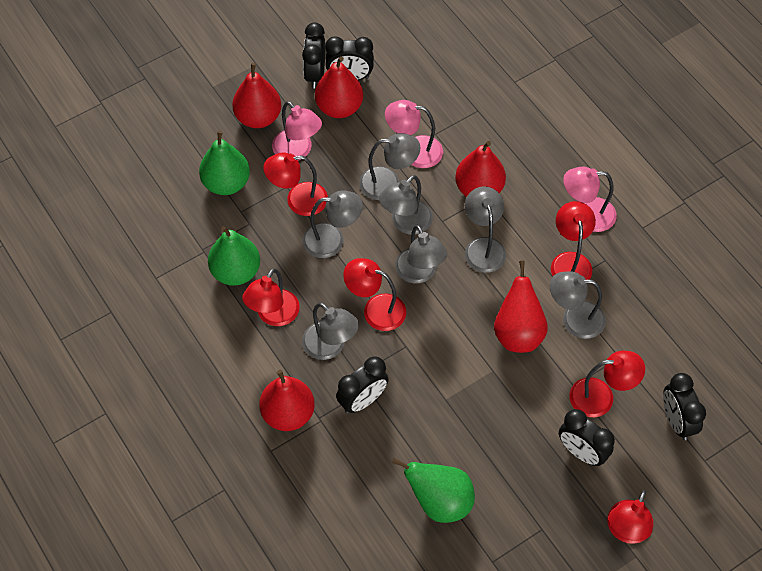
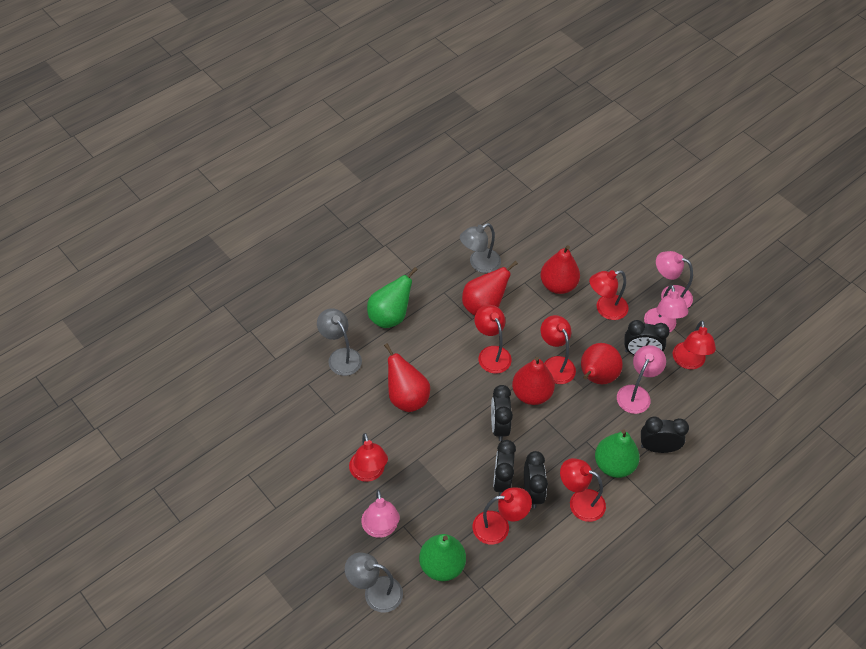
grey lamp: [302,190,363,258] [302,303,359,360] [359,133,420,200] [379,175,433,235] [395,225,447,284] [465,186,506,273] [550,271,606,339] = 7 -> [317,308,362,376] [345,552,403,613] [460,223,501,273] = 3
pink lamp: [272,101,322,161] [385,100,443,168] [563,167,617,232] = 3 -> [361,490,400,538] [617,345,666,414] [644,285,688,333] [656,251,693,308] = 4
red lamp: [242,268,300,326] [264,152,328,216] [343,258,406,331] [551,201,596,280] [570,351,645,417] [607,490,653,544] = 6 -> [349,433,388,482] [473,487,532,545] [475,305,512,374] [541,315,576,384] [560,458,606,522] [589,270,629,320] [673,320,716,369] = 7

